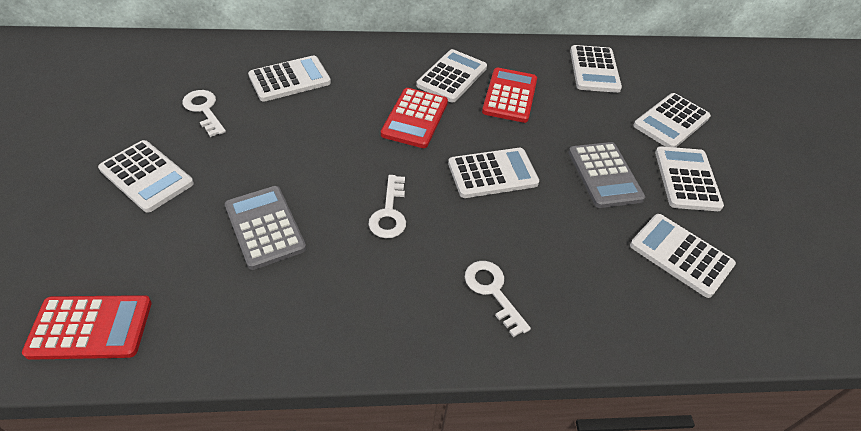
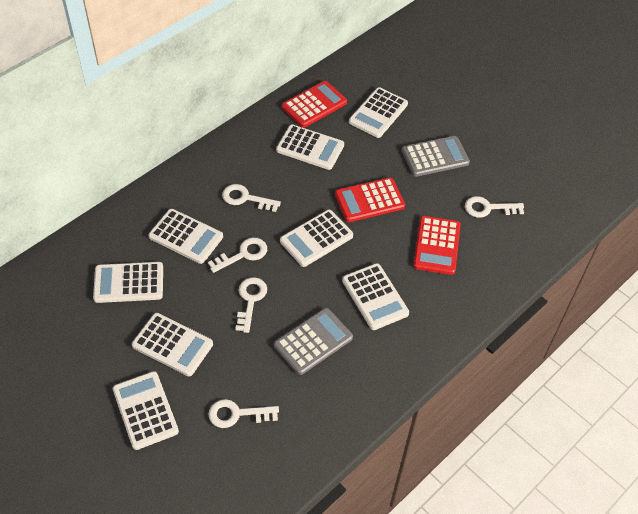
white key: [183,90,226,137] [368,175,406,238] [465,261,531,337] = 3 -> [208,237,267,273] [208,399,279,428] [222,184,281,212] [235,277,267,333] [465,196,524,218] = 5

